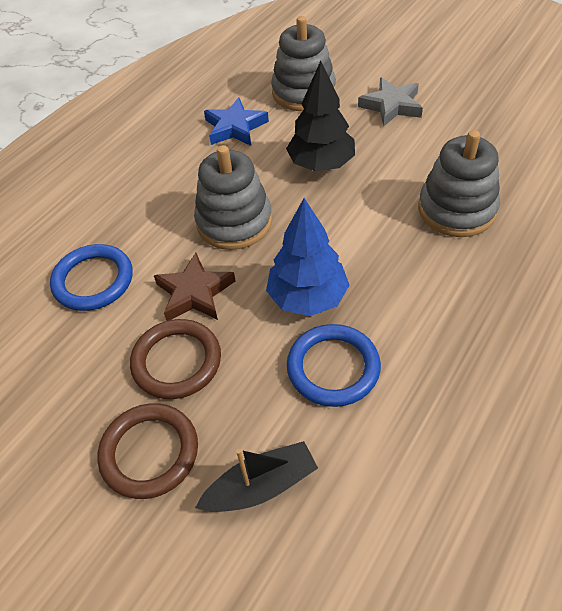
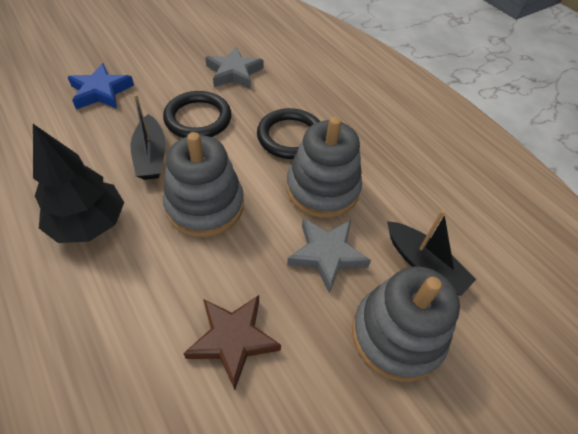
black boat: [195,441,318,512] = 1 -> [130,94,166,180] [387,210,476,296] = 2
black ring: none = 0 -> [163,91,231,138] [257,108,320,159] = 2
blue ring: [50,244,132,311] [287,324,381,407] = 2 -> none = 0
blue tree: [266,198,349,316] = 1 -> none = 0
brown ring: [97,403,198,499] [130,319,221,399] = 2 -> none = 0
grey star: [358,78,423,127] = 1 -> [205,47,263,89] [287,219,371,293] = 2

